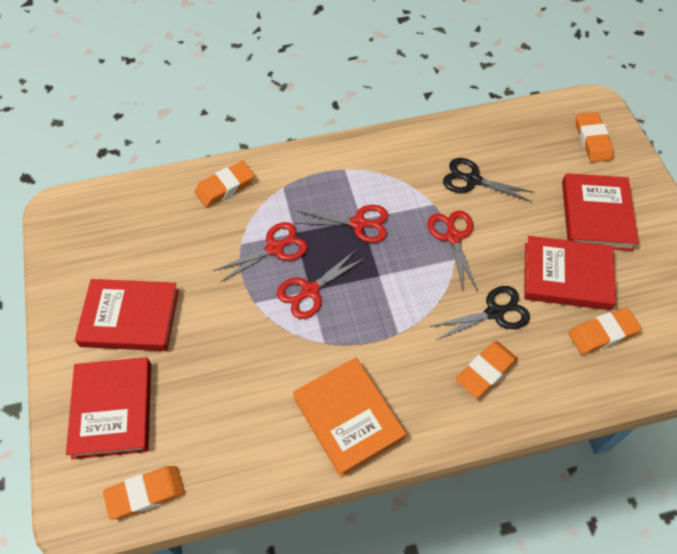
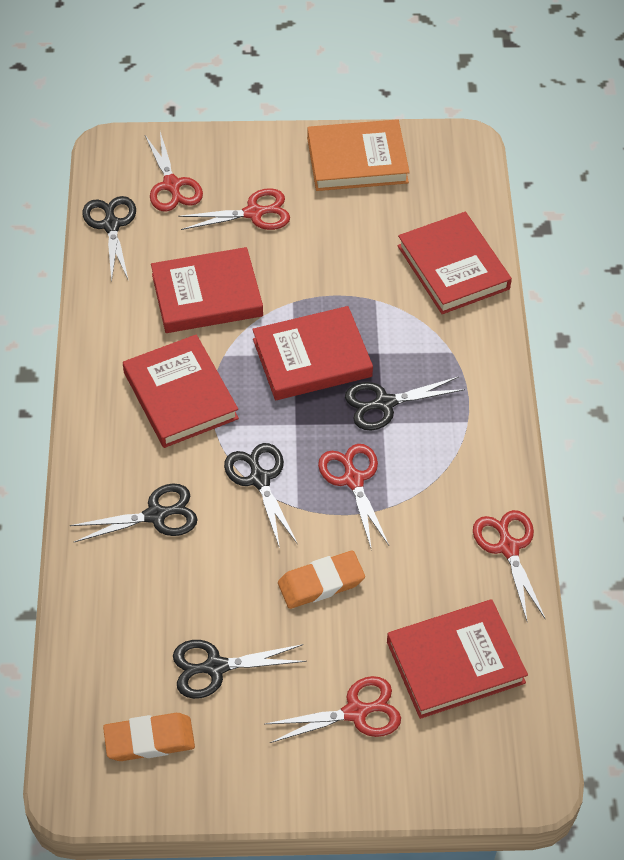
black scissors: [429,286,530,340] [443,158,535,202] = 2 -> [70,483,198,542] [83,196,136,282] [173,640,307,699] [224,443,298,548] [345,377,465,430] = 5
orange eraser: [103,466,185,520] [195,161,255,207] [456,341,518,398] [568,308,642,355] [576,112,614,162] = 5 -> [103,713,195,761] [278,551,365,609] = 2
red book: [66,357,151,460] [75,279,179,351] [524,236,616,310] [562,173,639,251] = 4 -> [123,334,239,448] [151,247,263,333] [252,306,373,400] [387,600,528,719] [398,212,512,314] = 5
red scissors: [213,222,308,282] [277,249,366,319] [295,205,388,243] [427,210,478,293] = 4 -> [145,132,203,212] [178,188,290,230] [265,676,401,743] [318,444,389,548] [473,510,546,621] = 5

